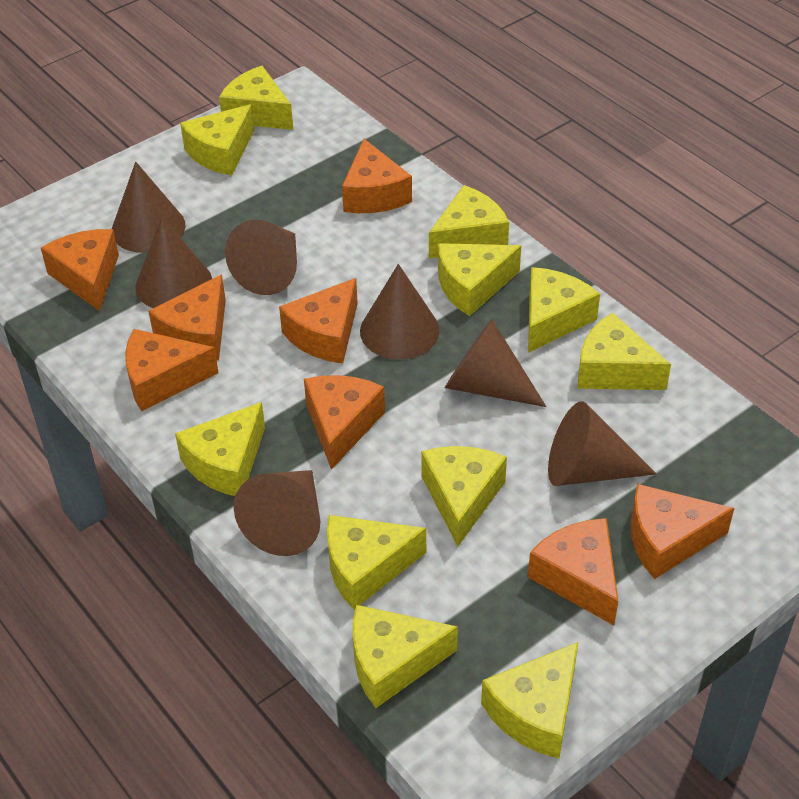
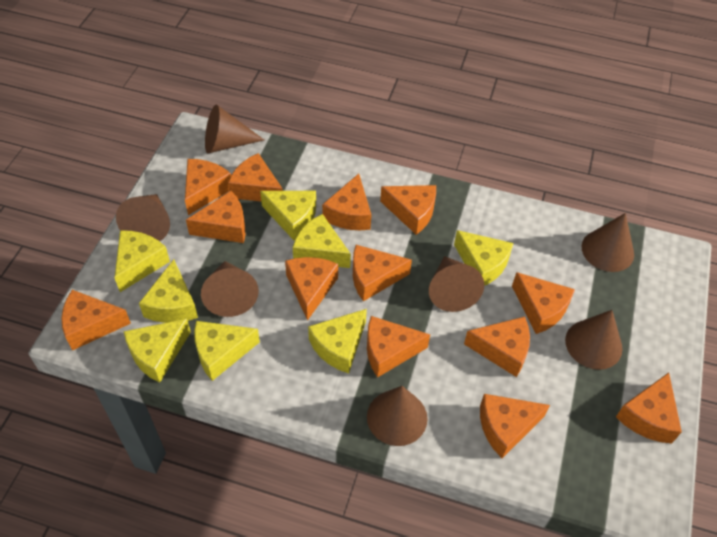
orange cheese: [41,229,119,311] [125,329,219,411] [148,274,226,360] [279,278,358,364] [304,375,385,470] [342,139,412,213] [528,518,618,625] [630,484,734,579] = 8 -> [61,290,131,350] [185,159,231,215] [186,191,245,243] [228,153,283,201] [285,257,338,321] [322,174,371,230] [353,245,412,301] [367,316,430,378] [380,185,436,235] [464,317,530,377] [480,394,550,458] [512,272,575,334] [616,373,682,444] = 13
yellow cheese: [175,402,265,496] [180,104,255,176] [219,66,293,130] [327,515,426,609] [353,605,458,708] [421,446,507,547] [429,185,509,258] [438,243,521,316] [481,642,578,759] [528,267,600,353] [577,312,671,390] = 11 -> [115,230,170,292] [124,319,191,382] [139,259,198,323] [194,321,260,381] [260,191,316,240] [293,214,351,268] [308,309,367,373] [454,230,514,286] = 8

